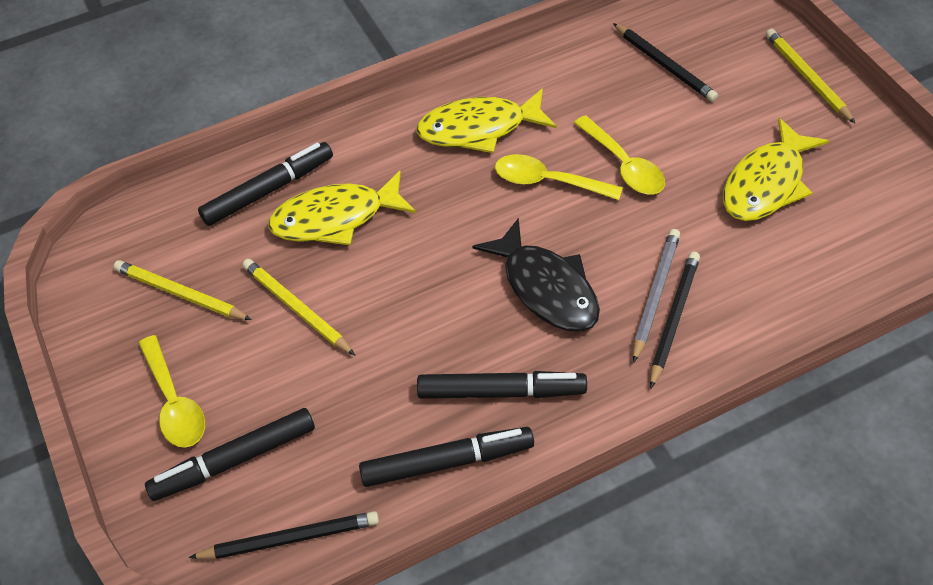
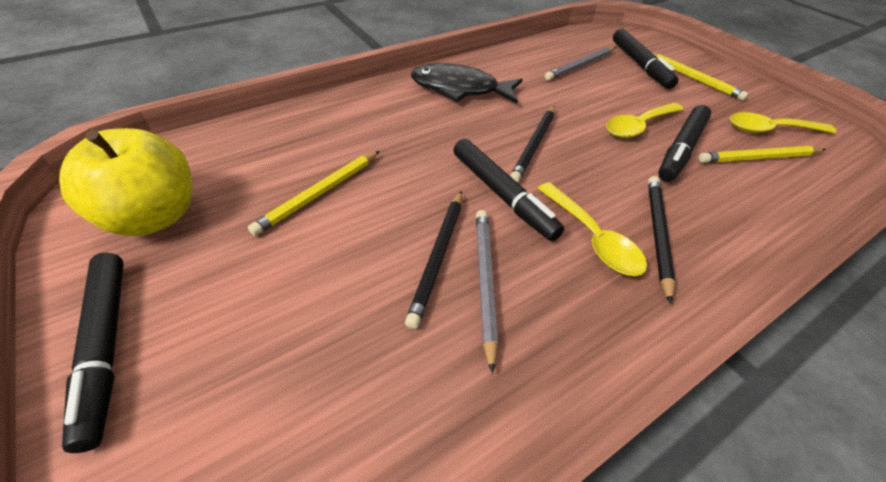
grey pencil: [633,229,680,363] = 1 -> [476,210,498,374] [545,47,616,81] = 2
yellow apple: none = 0 -> [59,128,193,236] = 1
yellow fish: [268,171,416,245] [416,89,557,153] [723,118,829,221] = 3 -> none = 0

